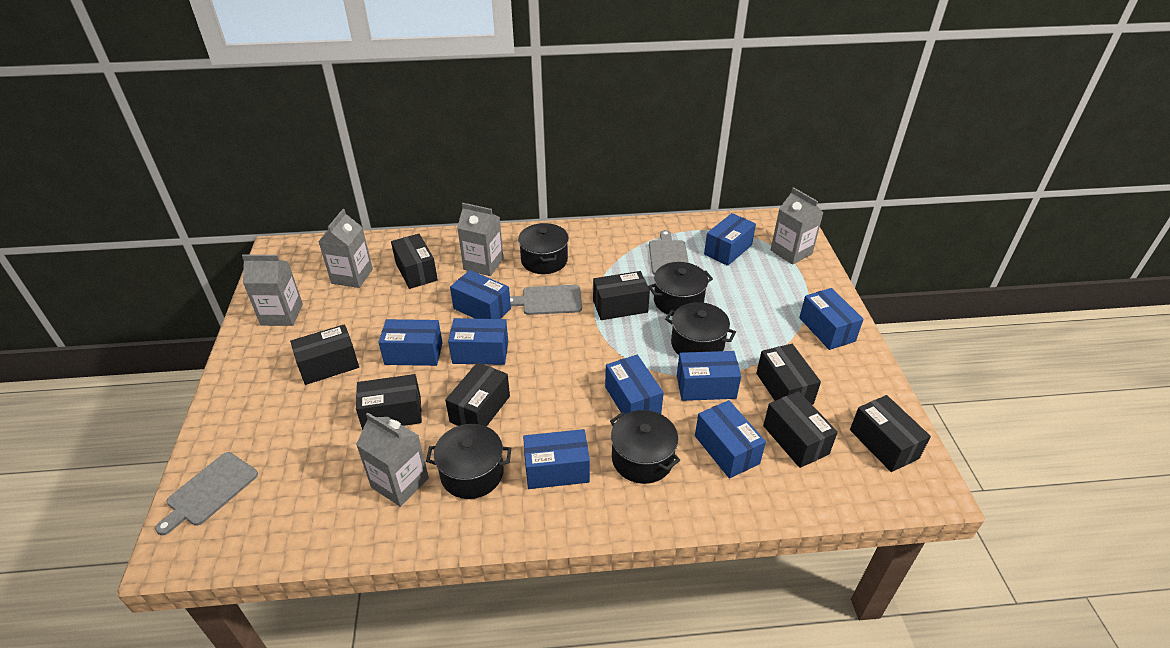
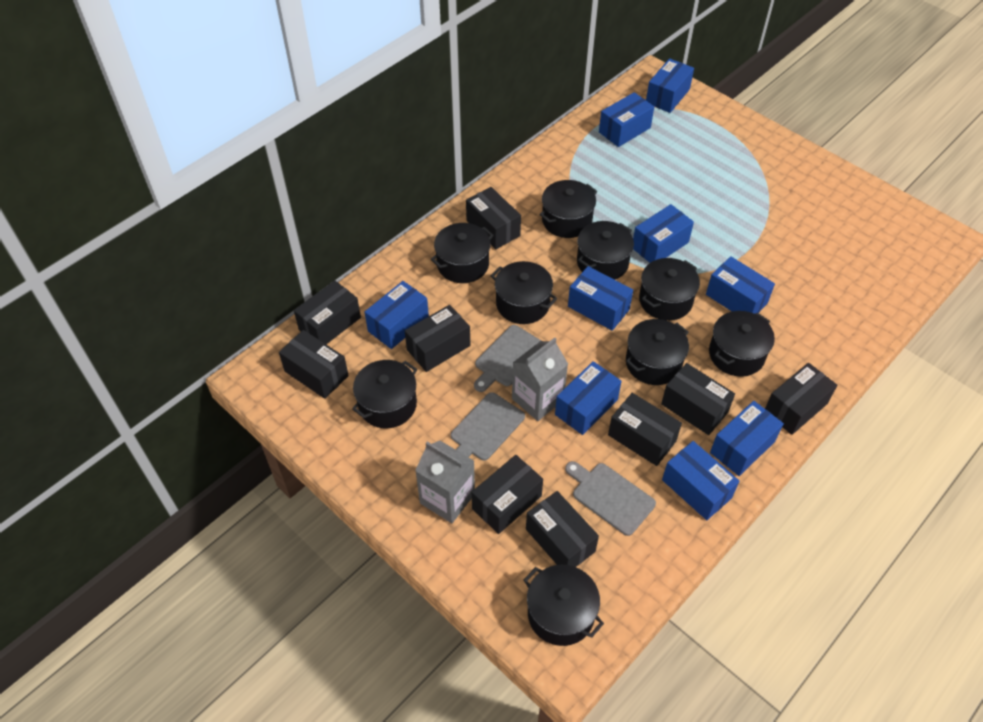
black box: [290,324,359,385] [356,374,422,430] [391,234,438,289] [445,362,510,427] [593,271,650,320] [756,344,821,405] [763,391,838,468] [850,395,931,472] = 8 -> [279,330,349,399] [294,280,361,344] [405,305,470,372] [466,187,521,250] [472,455,543,534] [526,491,599,567] [608,393,682,466] [661,363,735,435] [765,363,837,435] = 9
black pot: [426,424,511,499] [518,223,569,274] [610,410,680,484] [648,262,713,316] [665,302,736,355] = 5 -> [352,360,417,428] [431,223,494,283] [491,261,558,324] [524,565,604,646] [539,180,597,238] [577,221,634,280] [626,319,689,385] [639,258,700,321] [709,311,775,377] = 9
grey carton: [242,255,303,326] [318,209,373,288] [356,413,429,507] [457,203,504,276] [771,187,824,265] = 5 -> [415,441,475,523] [512,338,568,421] = 2

